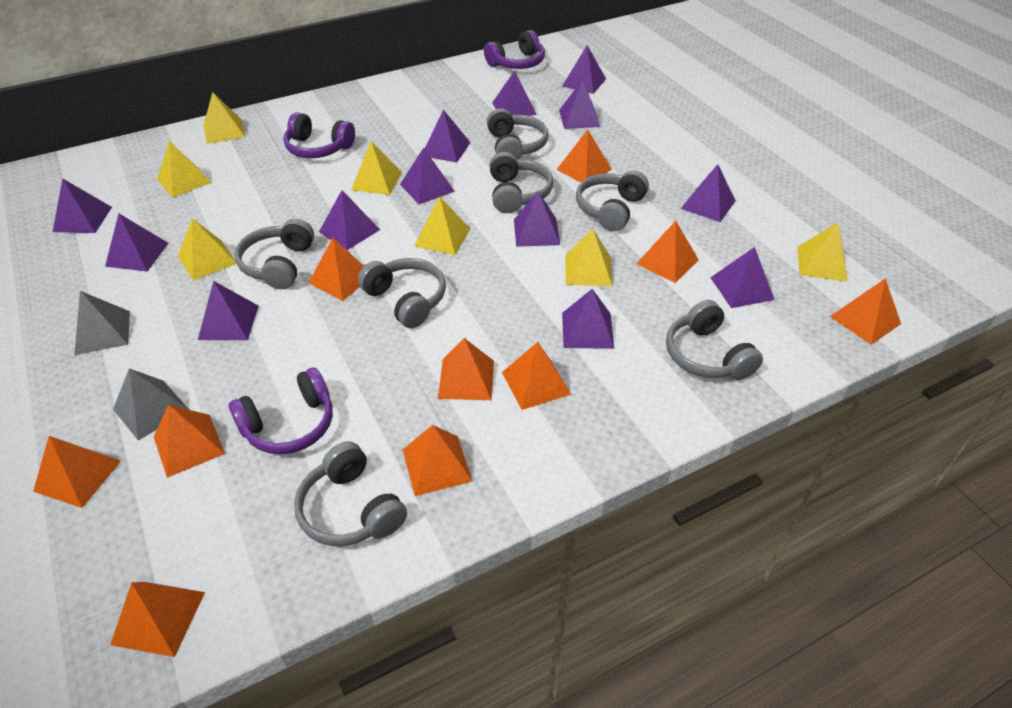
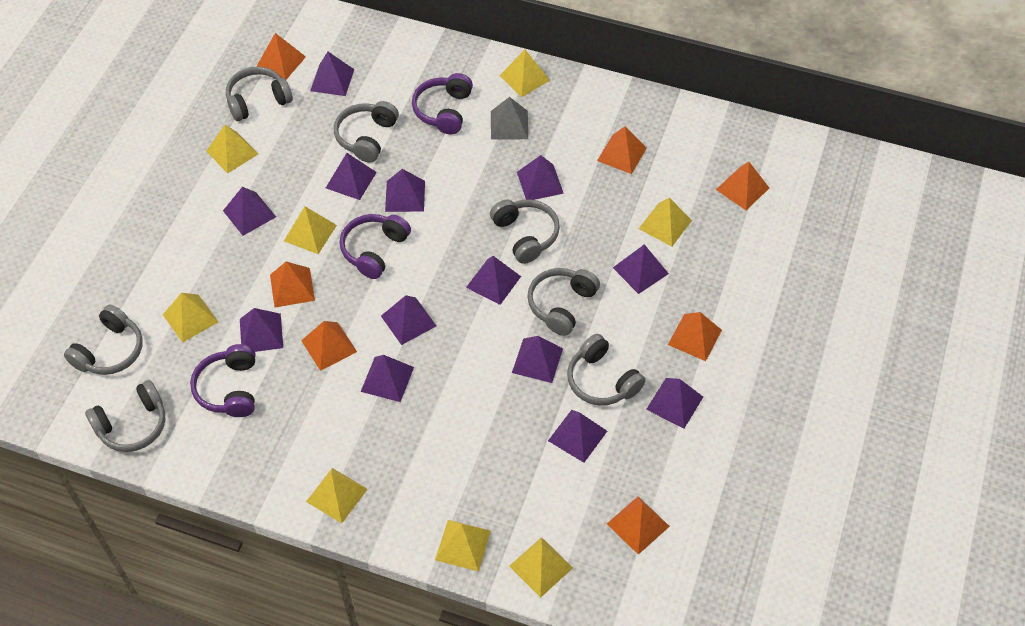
grey pyramid: [74,291,130,355] [113,368,189,441] = 2 -> [491,97,528,140] = 1
orange pyramid: [33,436,121,508] [110,582,205,657] [154,404,225,478] [309,238,364,301] [403,425,472,496] [438,338,494,400] [502,342,571,410] [557,130,612,183] [636,221,699,283] [830,279,901,345] = 10 -> [256,33,306,80] [270,262,315,307] [301,321,357,371] [597,127,647,174] [607,497,670,555] [668,312,722,361] [716,162,769,210] = 7
yellow pyramid: [157,141,211,198] [178,219,236,280] [204,92,245,144] [351,141,402,195] [414,196,470,255] [566,229,612,286] [797,223,848,282] = 7 -> [163,293,218,343] [206,125,258,173] [284,207,337,254] [306,468,368,523] [435,520,491,572] [499,50,550,97] [509,537,573,598] [639,198,692,247] = 8

